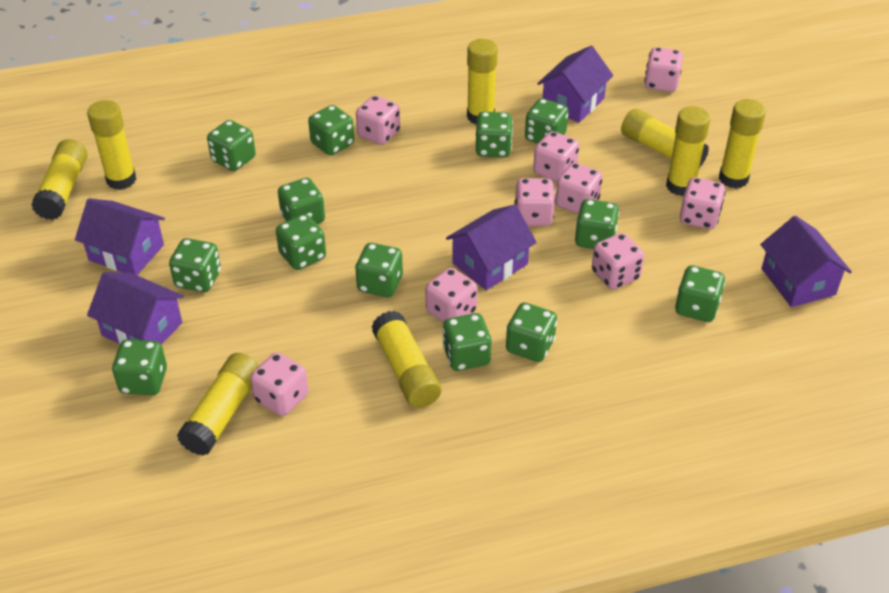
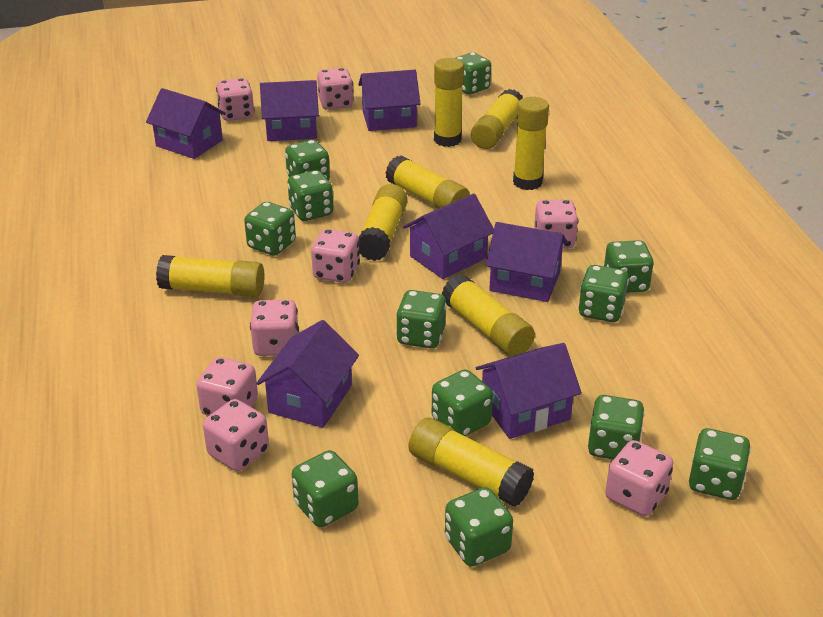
green dice: [112,339,167,395] [169,238,221,292] [207,120,256,171] [276,214,326,270] [278,178,325,224] [308,105,354,156] [355,243,403,297] [442,313,491,371] [476,112,513,157] [506,303,557,362] [525,98,568,144] [575,199,619,249] [675,265,725,322] = 13 -> [244,202,296,256] [285,140,330,181] [287,170,334,221] [292,450,358,527] [396,290,447,348] [432,369,493,436] [445,487,513,567] [455,52,491,95] [578,265,629,322] [588,395,645,460] [604,240,654,293] [689,428,751,500] = 12
pink dice: [250,352,308,416] [356,95,400,145] [426,268,477,323] [514,178,555,226] [533,131,579,182] [555,163,602,214] [592,233,644,290] [644,47,683,92] [680,177,726,229] = 9 -> [196,357,258,416] [203,399,269,471] [216,78,255,121] [250,300,299,356] [311,229,360,283] [317,68,354,110] [534,200,578,248] [605,440,673,516] = 8
purple house: [75,199,165,275] [87,272,184,345] [446,204,537,290] [537,46,613,123] [760,216,852,307] = 5 -> [146,88,226,159] [256,320,359,428] [260,80,319,141] [358,70,421,131] [403,193,494,279] [476,343,582,439] [486,222,568,302] = 7

